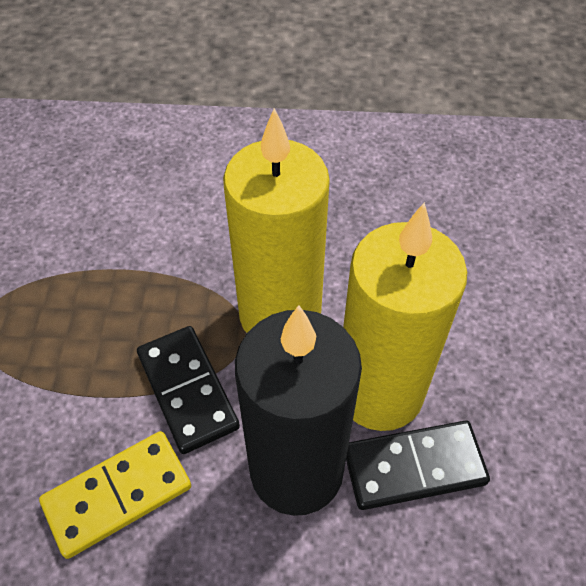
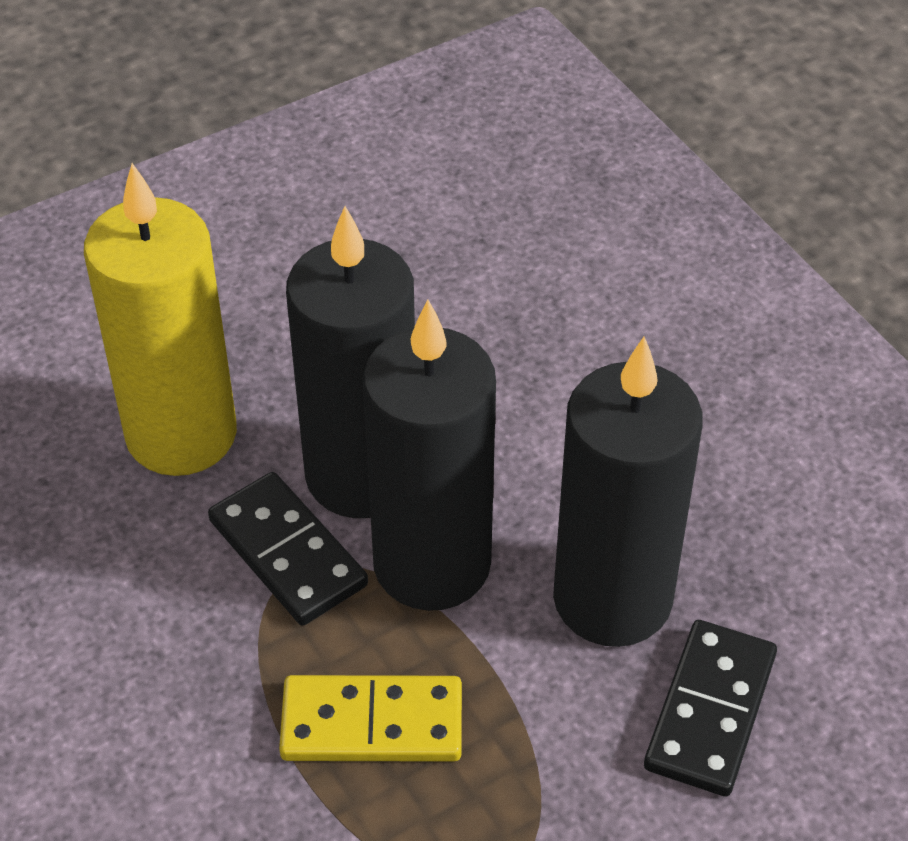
black candle: [235,305,362,516] = 1 -> [286,206,415,518] [362,300,496,611] [553,336,703,647] = 3
yellow candle: [223,108,330,333] [343,202,467,431] = 2 -> [84,163,237,476] = 1

